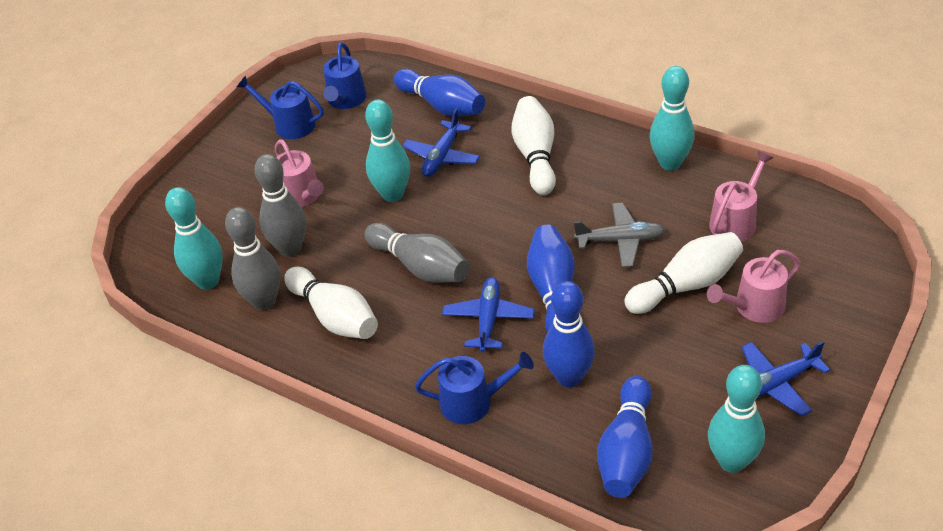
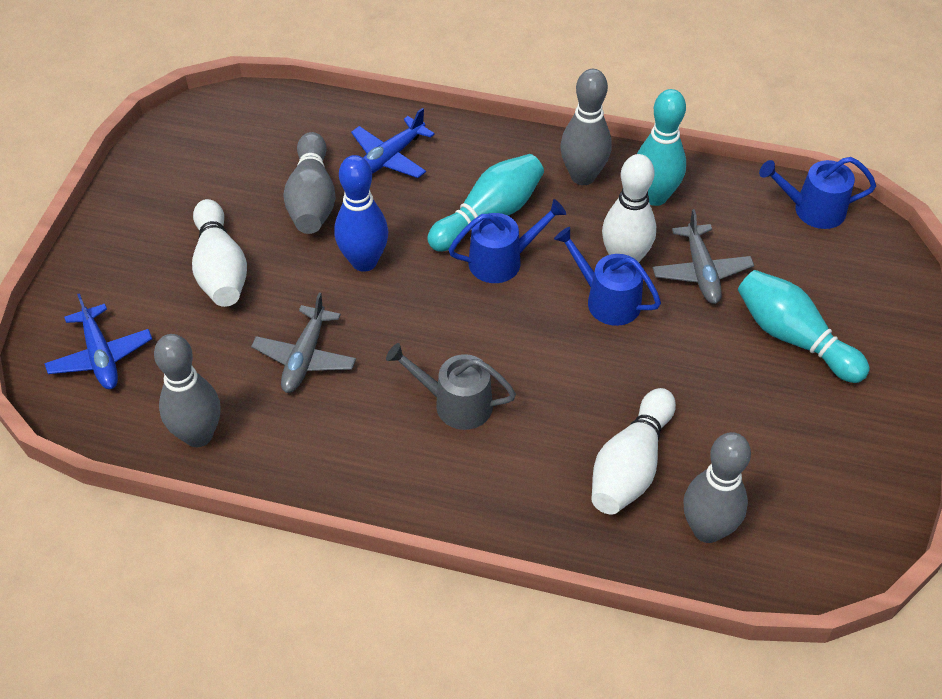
blue bowling pin: [394,69,485,117] [527,225,575,333] [543,281,595,388] [597,376,653,498] = 4 -> [334,155,388,272] = 1
blue plane: [402,109,480,177] [442,277,535,352] [742,341,830,416] = 3 -> [44,293,152,389] [351,108,435,178] = 2
grey bowling pin: [225,207,281,310] [254,154,306,257] [365,223,469,283] = 3 -> [154,334,220,447] [283,132,336,234] [560,69,612,185] [683,432,751,543] = 4
grey plane: [574,203,665,267] = 1 -> [251,293,356,393] [653,209,754,304] = 2
grey watering can: none = 0 -> [386,343,516,430] = 1
pink watering can: [275,139,324,207] [707,250,801,323] [709,151,773,242] = 3 -> none = 0
turquoise bowling pin: [165,187,223,290] [365,100,410,202] [650,66,695,171] [708,365,765,473] = 4 -> [427,154,544,252] [637,89,686,206] [738,270,869,383] = 3

